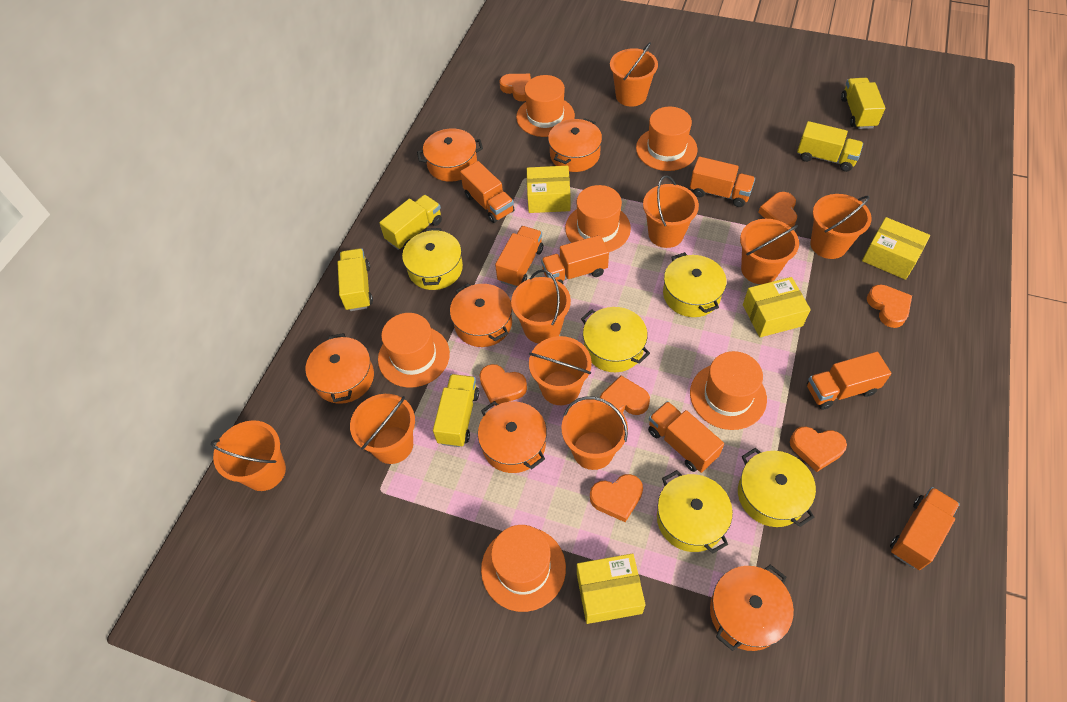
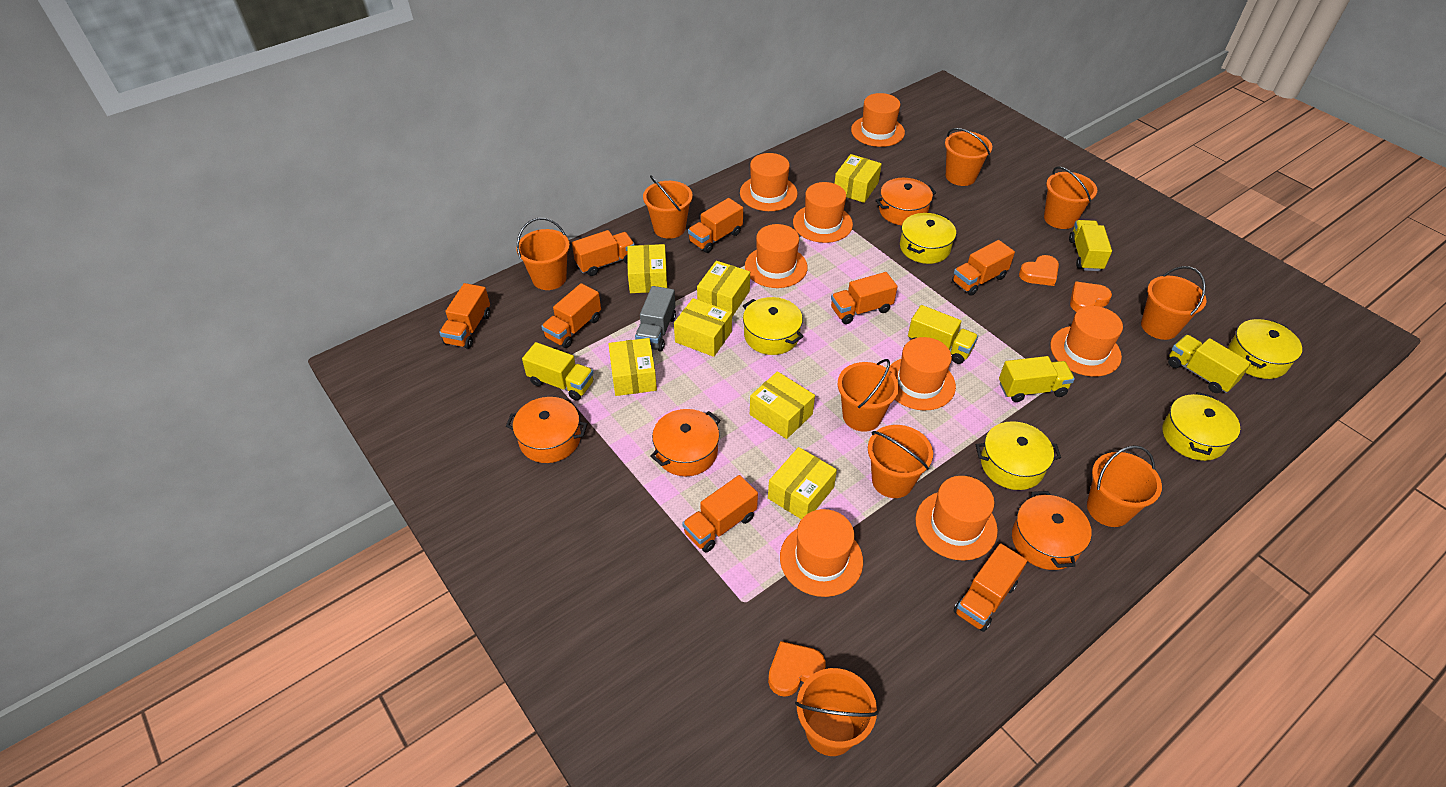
grey truck: none = 0 -> [635,286,676,352] = 1
orange hat: [378,313,450,388] [481,525,566,612] [516,75,575,137] [565,185,631,252] [636,107,698,171] [690,351,767,430] = 6 -> [740,153,798,211] [745,224,808,288] [780,509,863,597] [793,182,853,243] [851,93,905,147] [889,337,956,410] [915,476,998,561] [1050,306,1123,377] = 8
orange heart: [479,364,527,406] [499,74,531,101] [590,474,643,522] [600,376,650,415] [758,192,797,227] [790,427,847,472] [867,284,912,328] = 7 -> [768,641,826,697] [1019,255,1059,286] [1070,282,1112,312] = 3
orange pot: [305,333,374,404] [417,128,483,182] [450,283,512,347] [478,401,547,473] [548,118,602,172] [710,565,794,651] = 6 -> [506,397,588,463] [650,409,720,476] [875,178,936,226] [1012,491,1092,570] = 4
orange truck: [460,161,514,223] [495,226,543,287] [541,235,609,284] [648,401,724,473] [690,157,755,207] [807,352,891,410] [890,487,960,570] = 7 -> [439,283,490,349] [541,283,601,348] [572,230,635,276] [682,475,758,552] [688,198,743,253] [831,272,898,324] [952,240,1015,296] [954,543,1027,632] = 8
yellow box: [527,166,570,213] [577,554,646,624] [743,277,811,337] [862,217,930,280] = 4 -> [609,338,657,396] [627,244,667,293] [674,298,732,357] [697,261,750,317] [750,371,815,439] [768,447,837,519] [834,154,882,203] = 7

